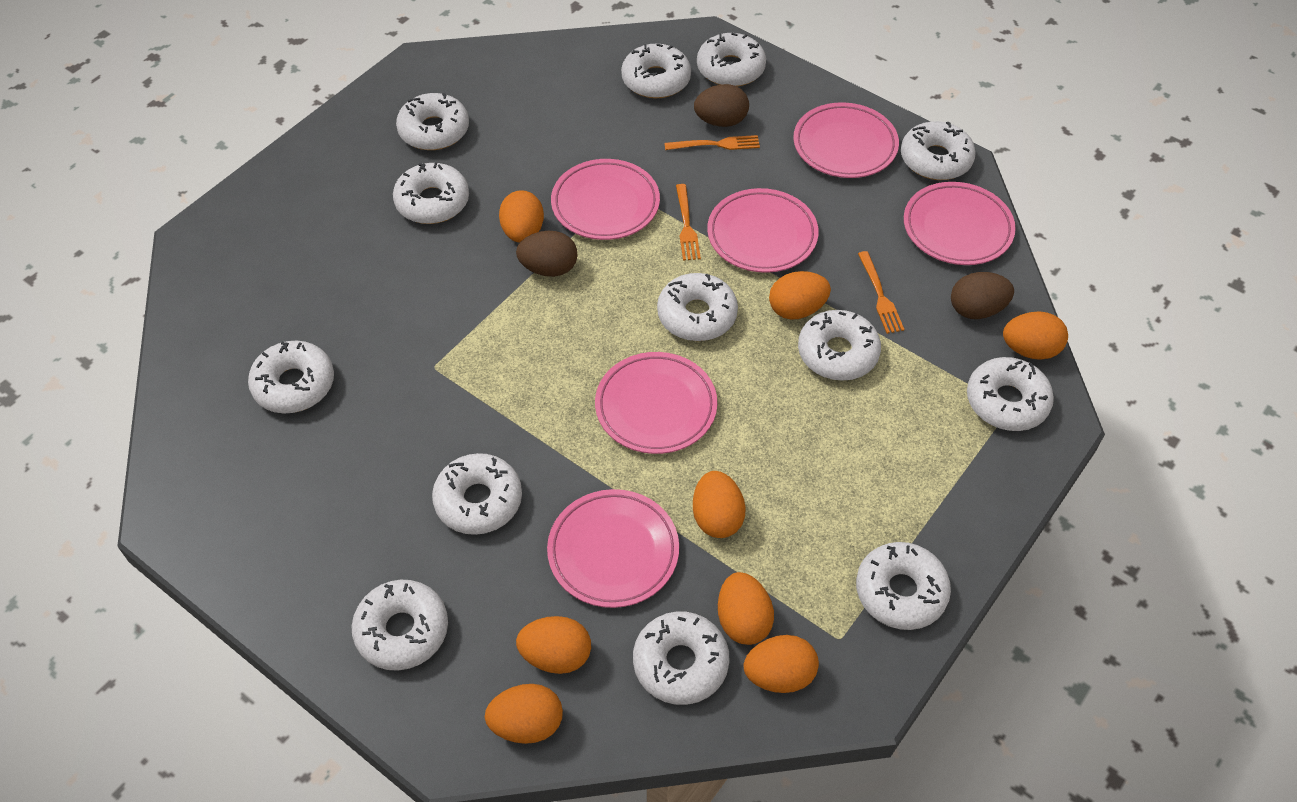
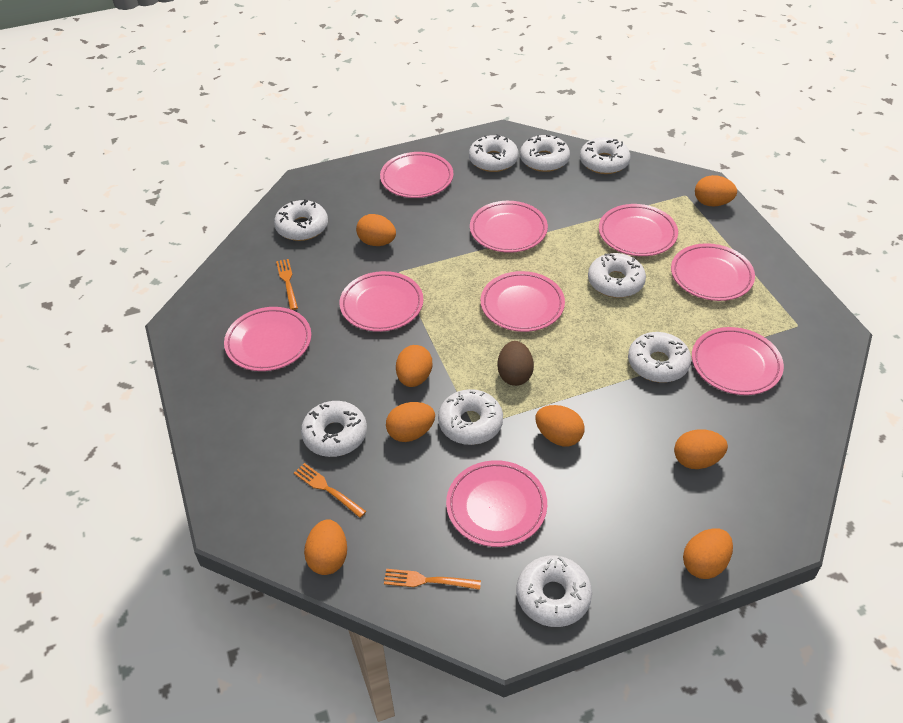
brown egg: [516,231,578,277] [694,84,749,127] [951,272,1014,319] = 3 -> [498,341,534,386] = 1
pink plate: [547,489,679,608] [551,159,660,240] [595,352,717,454] [707,188,819,273] [793,102,899,178] [904,182,1016,265] = 6 -> [224,307,311,371] [340,271,423,332] [380,152,453,198] [446,460,547,547] [470,201,548,253] [481,271,565,332] [599,204,678,256] [671,243,755,301] [692,327,784,395] = 9
white donut: [248,341,334,413] [352,580,448,671] [393,163,469,224] [396,93,469,150] [432,453,522,535] [621,44,691,98] [633,611,729,705] [657,273,738,341] [697,33,766,87] [798,310,881,381] [856,542,951,630] [901,121,976,180] [967,357,1054,431] = 13 -> [274,199,328,241] [301,401,367,457] [438,389,503,445] [469,134,519,172] [516,556,592,627] [520,135,570,172] [580,137,631,174] [588,253,646,298] [628,332,691,383] = 9

